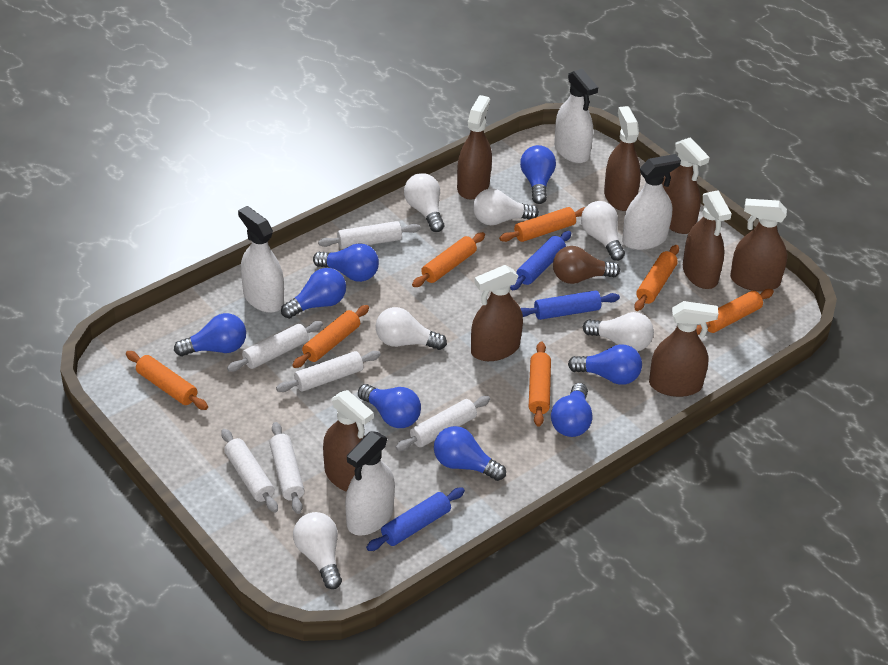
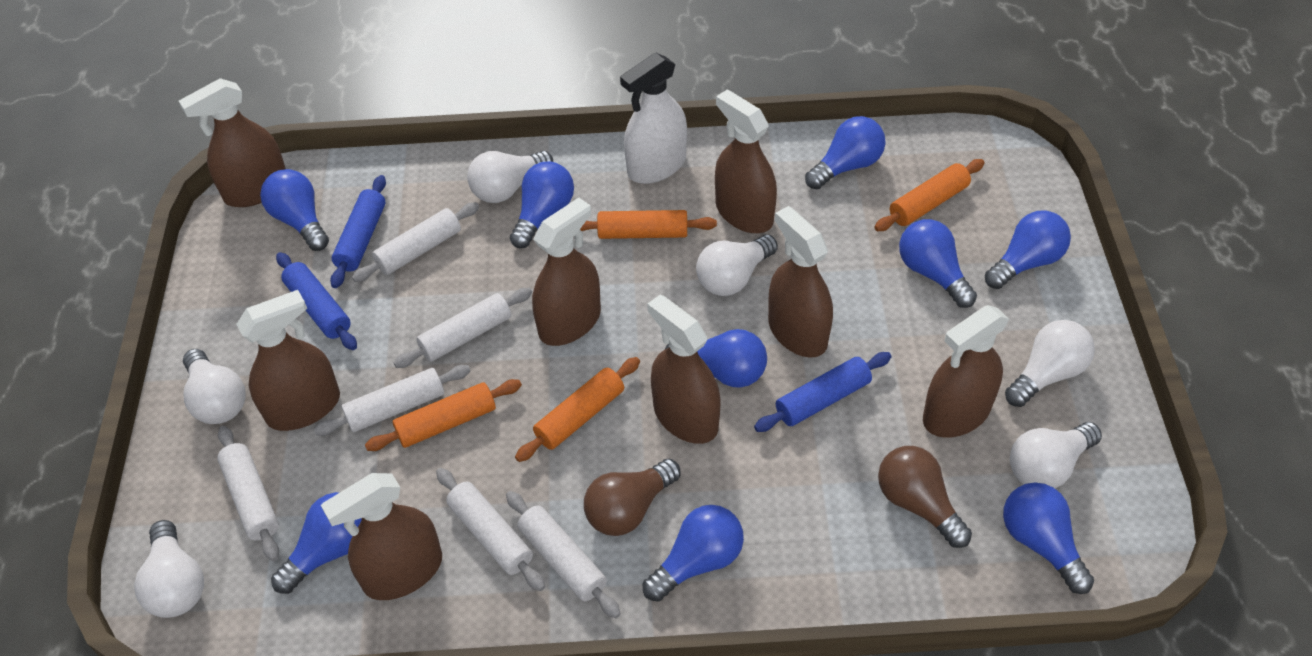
blue light bulb: [174,313,246,356] [281,268,346,319] [313,243,379,282] [358,384,421,428] [434,426,506,481] [520,145,556,204] [551,383,592,437] [568,344,642,385] = 8 -> [260,169,329,251] [271,492,362,594] [510,161,574,248] [643,505,744,602] [665,329,767,388] [805,116,885,189] [899,219,977,308] [985,210,1071,289] [1003,482,1094,594] = 9
brown light bulb: [553,246,620,284] = 1 -> [584,459,681,536] [878,446,972,548] = 2
orange rolling pin: [126,351,208,410] [292,305,369,368] [412,232,485,287] [499,207,585,242] [529,341,551,427] [634,245,679,311] [696,289,774,335] = 7 -> [365,379,522,451] [515,357,640,462] [580,210,717,239] [874,159,985,231] = 4
white spray bottle: [238,206,284,313] [345,431,395,536] [554,69,598,163] [622,154,681,250] = 4 -> [620,52,687,184] = 1

